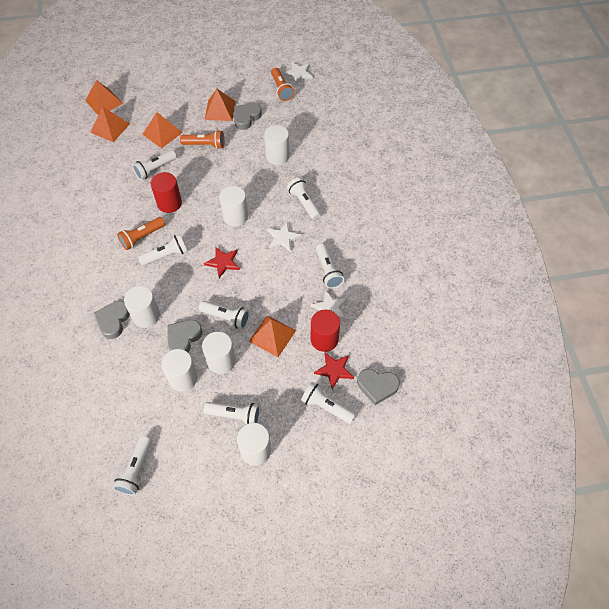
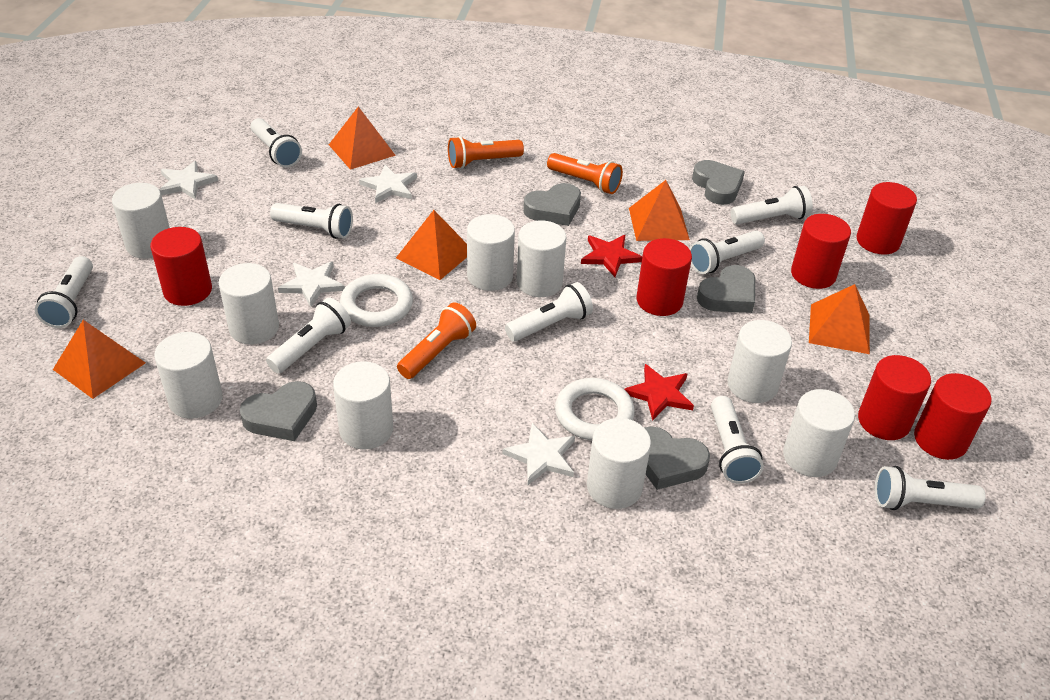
grey heart: [94,301,130,339] [167,320,202,352] [234,103,262,130] [357,369,400,405] = 4 -> [240,381,317,441] [523,183,581,226] [644,426,710,490] [692,160,745,205] [697,265,755,313] = 5
red cylinder: [151,172,182,213] [310,310,340,352] = 2 -> [150,227,212,306] [637,238,692,316] [791,214,851,289] [857,182,917,255] [858,355,931,440] [914,373,992,460] = 6
white cylinder: [124,286,160,328] [161,349,198,391] [202,332,236,374] [219,186,248,227] [237,423,271,466] [264,125,289,165] = 6 -> [112,183,170,259] [154,332,223,419] [219,263,279,345] [333,361,393,449] [467,214,515,291] [516,220,566,297] [587,418,651,509] [727,320,792,403] [783,389,855,477] = 9
white flashlight: [113,436,152,496] [132,150,177,180] [138,234,188,266] [199,301,250,329] [204,402,260,424] [287,177,321,220] [301,382,356,424] [316,243,344,288] = 8 -> [35,256,93,328] [250,118,302,167] [266,297,351,373] [270,203,353,239] [505,282,593,342] [689,231,765,274] [711,396,764,484] [731,186,813,224] [875,466,986,510] = 9
white ring: none = 0 -> [340,274,413,327] [555,378,635,440] = 2
white star: [267,222,302,252] [283,62,313,84] [310,291,347,320] = 3 -> [159,161,218,199] [278,261,345,307] [359,165,417,203] [502,423,575,485] = 4

